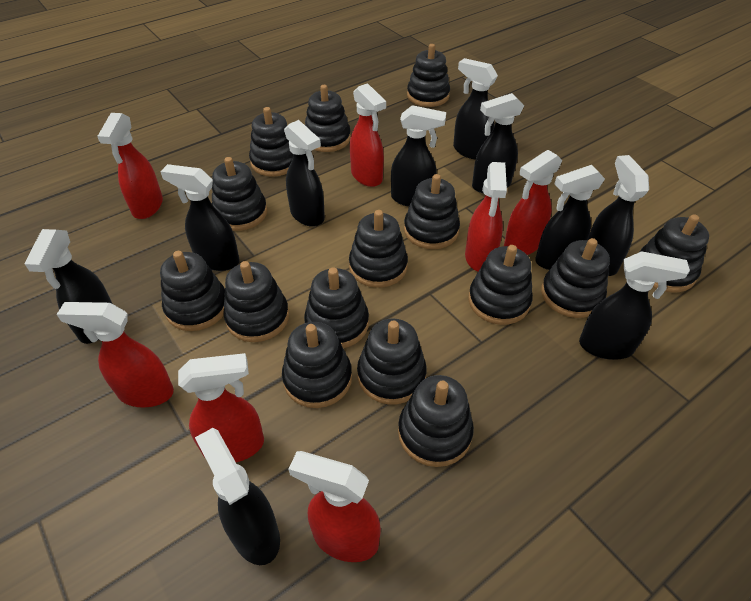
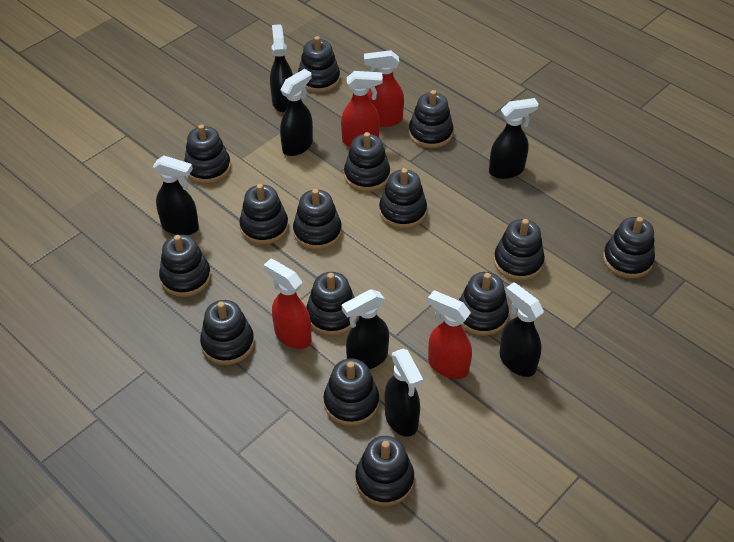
black spray bottle: [24,229,113,344] [160,164,240,271] [195,428,280,565] [284,120,325,227] [391,105,446,207] [453,58,498,160] [472,93,524,193] [535,165,605,270] [579,251,690,360] [588,155,649,276] = 10 -> [153,155,199,235] [270,24,293,112] [280,69,313,156] [342,289,389,369] [385,349,423,437] [489,98,539,179] [500,282,544,377] = 7
red spray bottle: [57,302,174,407] [97,113,163,219] [178,353,264,462] [288,451,381,562] [350,83,386,187] [465,162,507,271] [504,150,562,255] = 7 -> [264,259,311,349] [341,71,383,147] [364,50,404,127] [428,291,472,379] = 4

